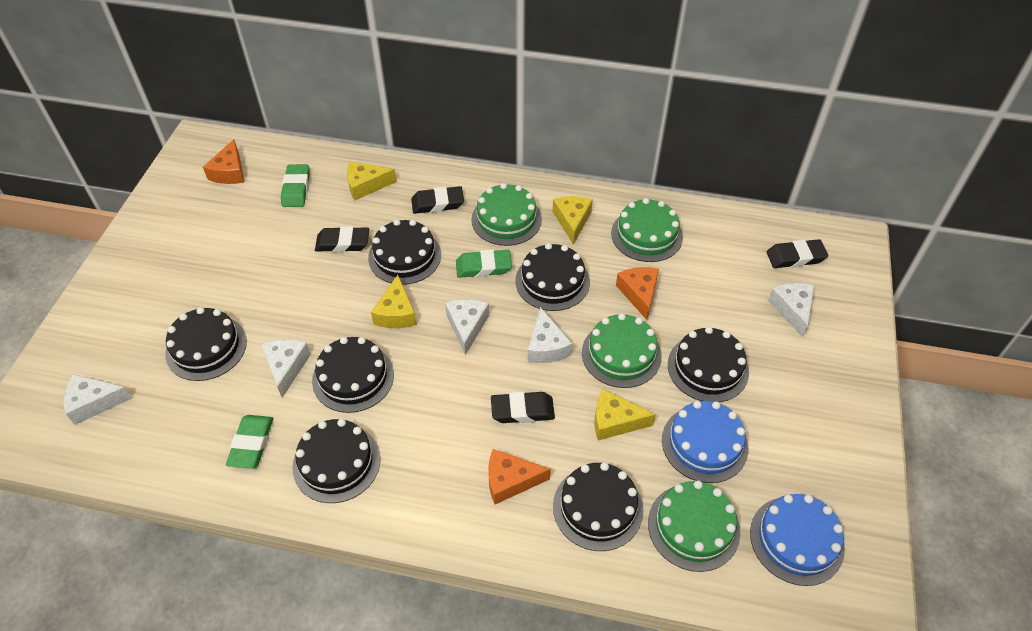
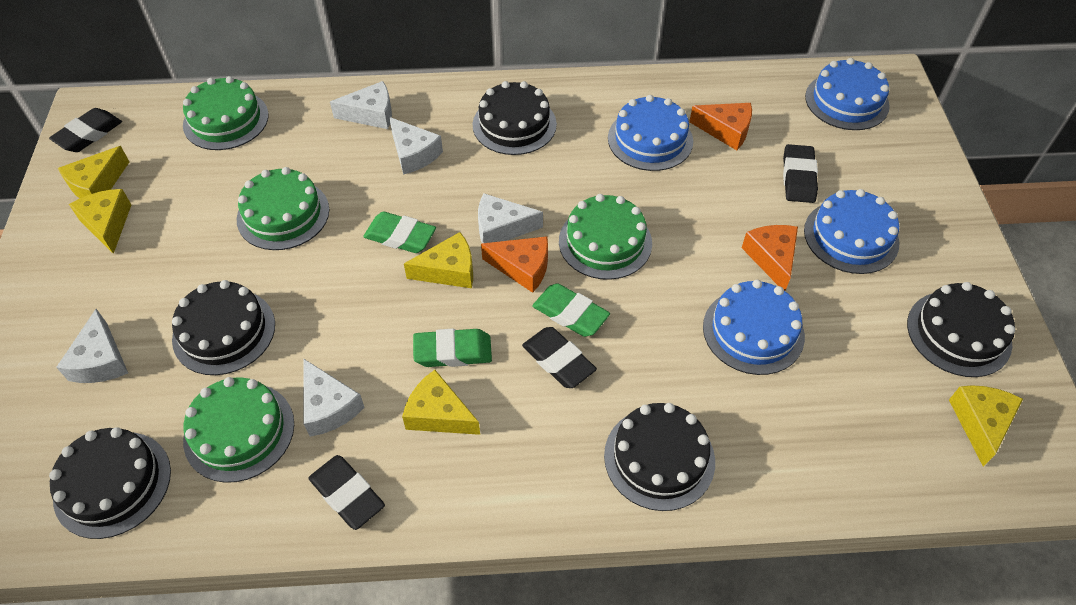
black cake: [165,307,247,381] [292,419,381,503] [312,337,394,413] [368,219,441,285] [515,243,590,311] [553,462,643,551] [668,327,749,402] = 7 -> [49,427,171,539] [172,280,275,375] [473,81,557,155] [604,403,715,511] [907,282,1015,377] = 5
blue cake: [662,401,749,483] [750,494,845,586] = 2 -> [608,95,693,171] [703,280,805,375] [804,189,900,274] [805,58,890,130] = 4
yellow cheese: [347,161,397,200] [371,275,417,328] [553,196,593,245] [594,389,656,441] = 4 -> [58,146,129,198] [69,189,131,254] [402,370,480,435] [404,232,473,288] [949,385,1023,467] = 5

